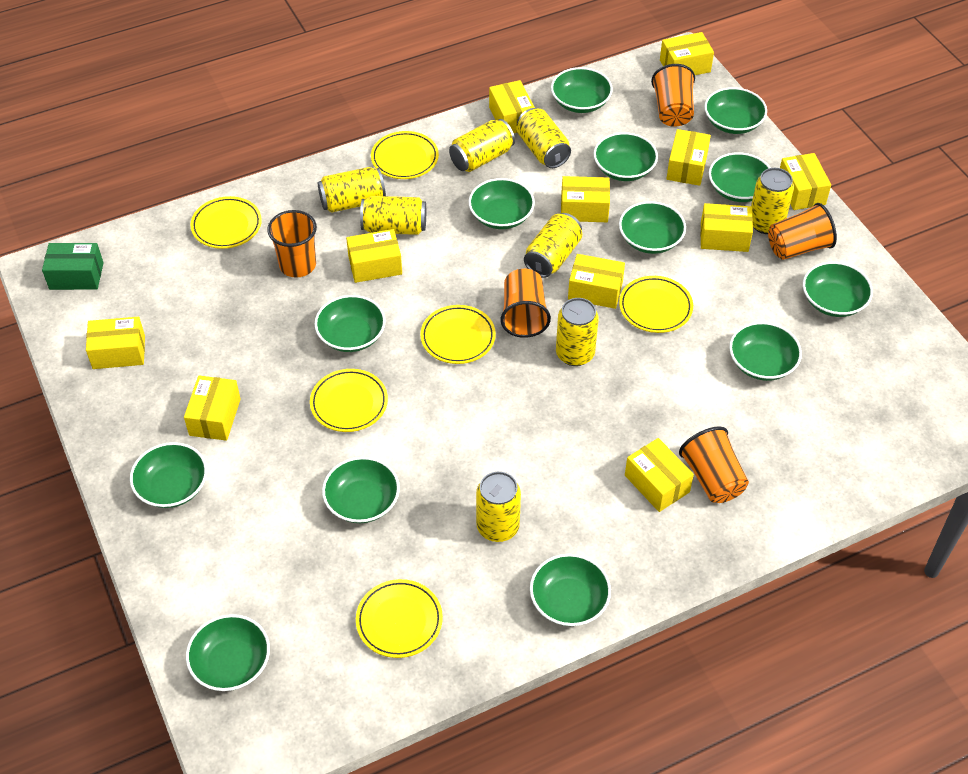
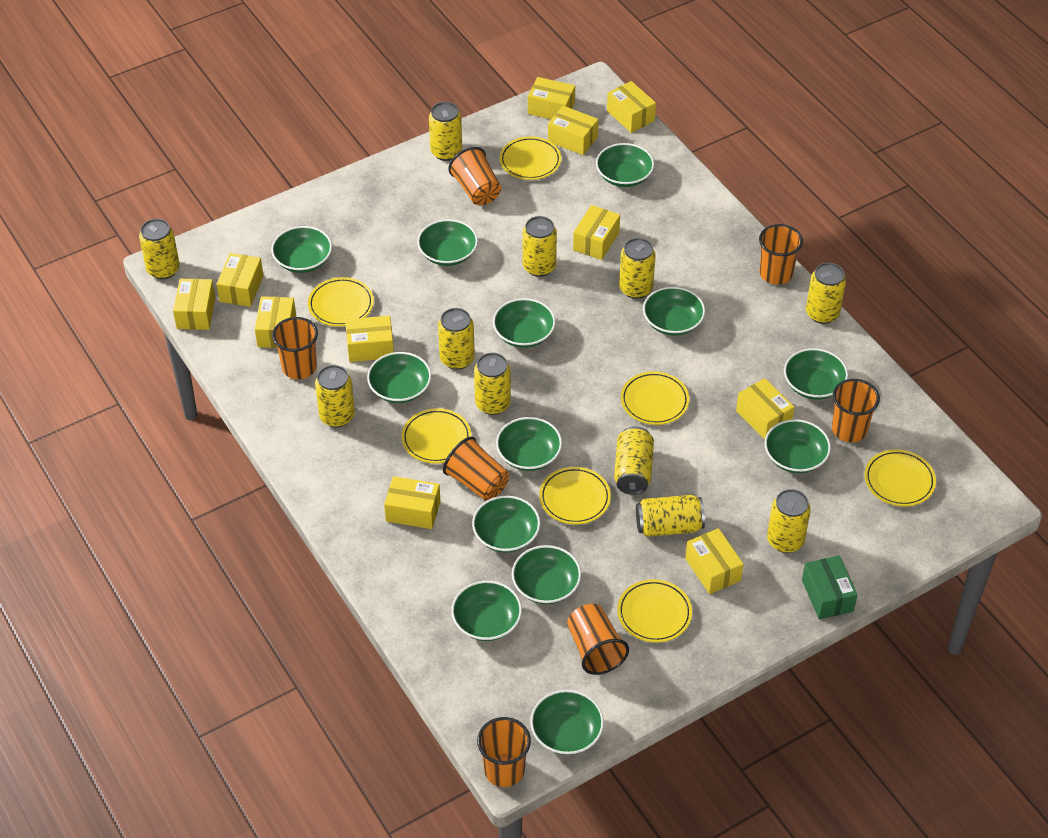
orange cup: [267,210,317,277] [501,269,551,338] [651,64,695,127] [679,426,749,503] [768,203,837,260] = 5 -> [272,317,318,379] [443,437,509,501] [448,147,501,205] [477,717,531,787] [567,604,629,675] [759,224,803,285] [832,379,880,442] = 7
yellow can: [318,167,386,213] [360,196,426,235] [449,119,515,172] [476,471,521,542] [516,108,571,168] [524,213,582,278] [556,298,599,366] [751,168,794,234] = 8 -> [139,219,180,279] [315,365,355,427] [429,102,462,161] [438,308,475,370] [474,353,511,415] [523,216,557,277] [614,426,654,495] [619,238,656,299] [636,495,705,537] [767,489,811,553] [806,263,846,324] = 11
yellow plate: [190,196,262,249] [310,369,388,432] [356,579,443,658] [371,131,439,179] [420,305,496,364] [619,276,693,333] = 6 -> [308,277,374,327] [402,408,471,464] [500,136,561,180] [539,467,611,525] [617,579,692,643] [621,371,689,425] [865,449,936,507] = 7

